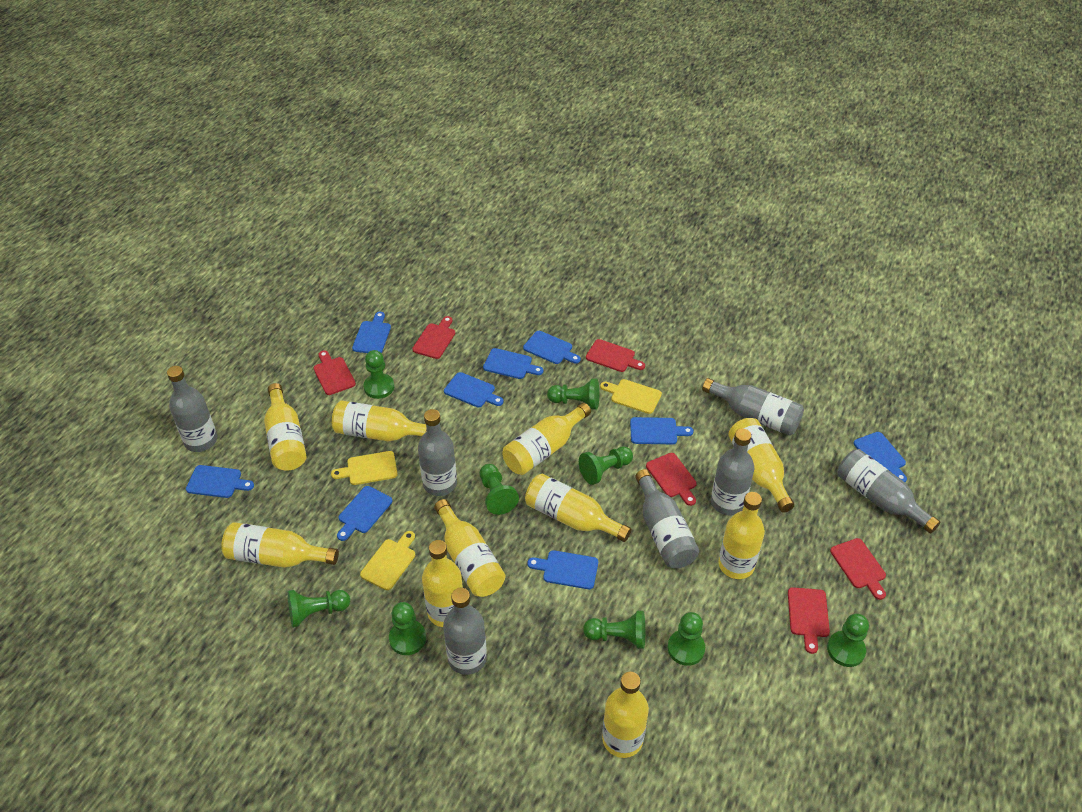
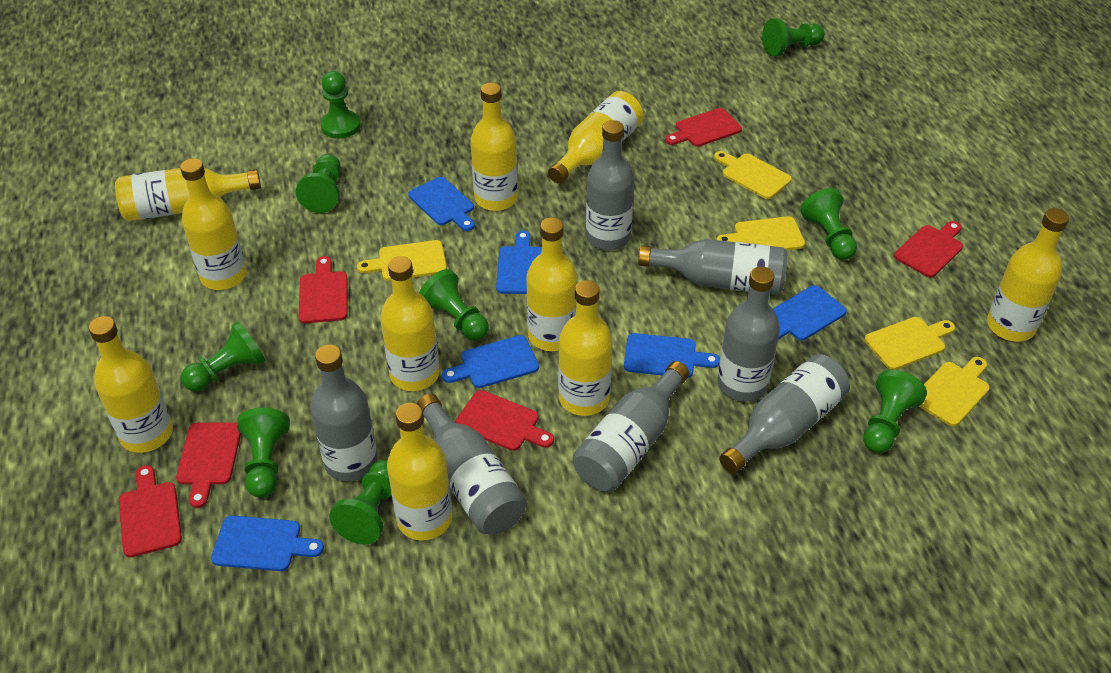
blue cutting board: [186,465,254,498] [337,486,392,541] [352,312,391,353] [444,372,503,407] [483,348,544,379] [523,331,581,364] [527,550,598,589] [630,417,694,444] [854,432,907,482] = 9 -> [211,515,324,571] [408,177,475,231] [442,335,539,388] [496,230,542,294] [624,333,720,378] [773,285,847,340] = 6
yellow cutting board: [331,451,398,485] [360,531,415,590] [600,379,662,414] = 3 -> [357,240,447,281] [714,151,792,199] [717,216,805,251] [865,317,955,370] [918,357,990,426] = 5

